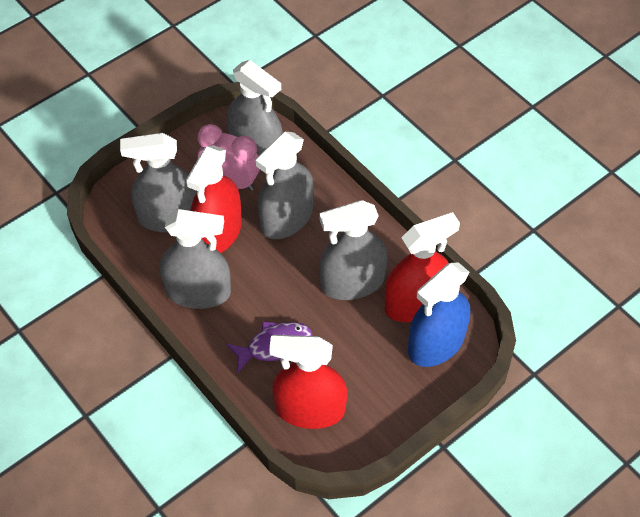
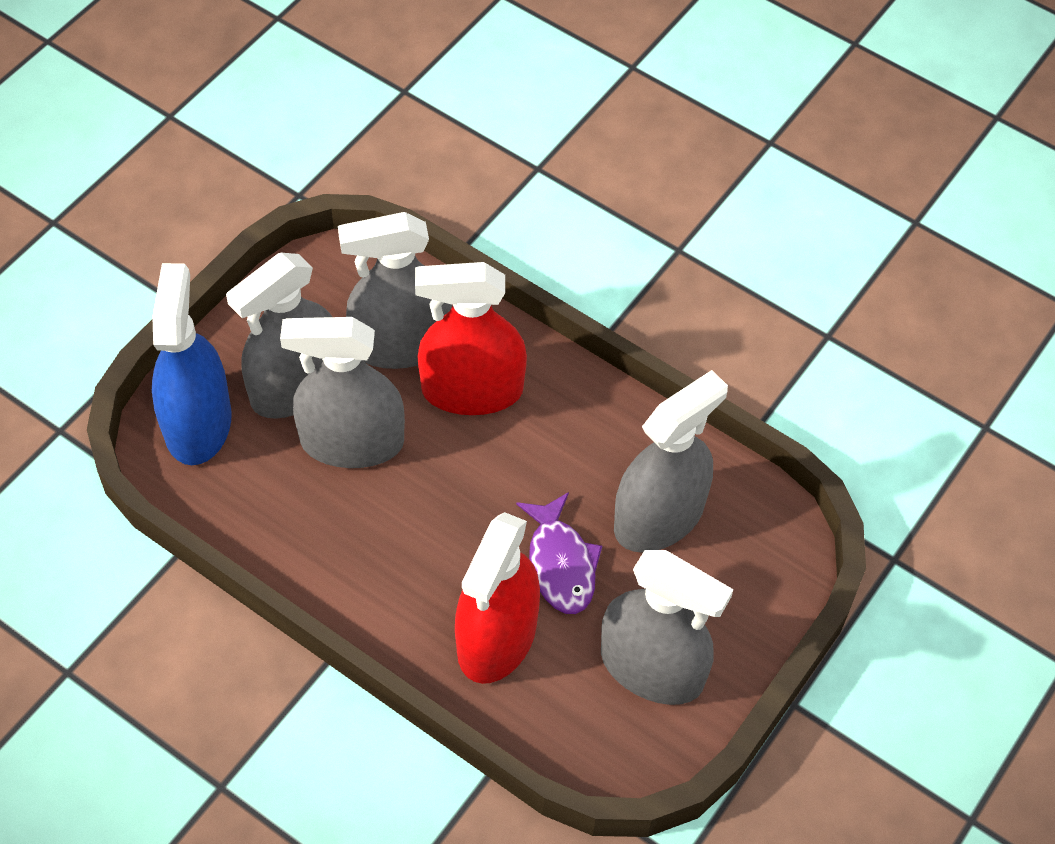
pink clock: [198,124,260,191] = 1 -> none = 0
red spray bottle: [186,145,242,253] [269,335,347,429] [385,212,460,322] = 3 -> [415,262,527,415] [455,512,540,684] = 2

